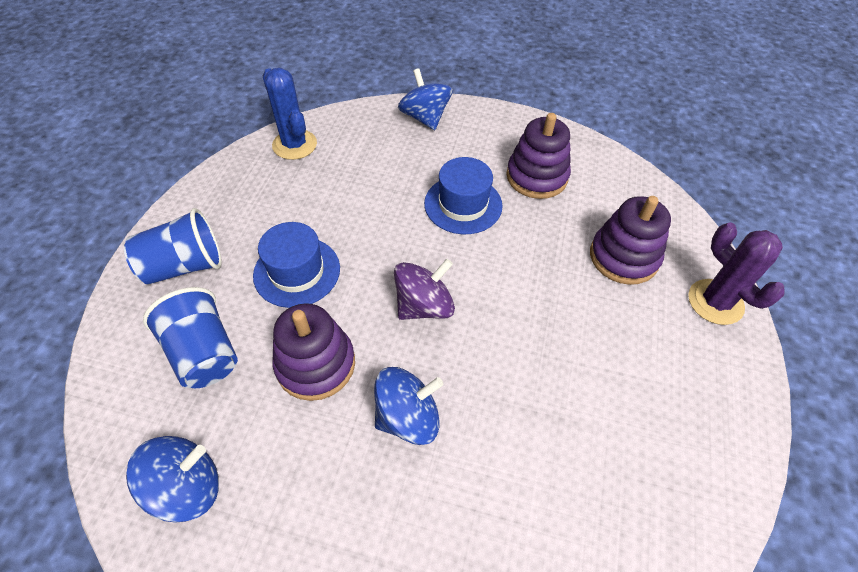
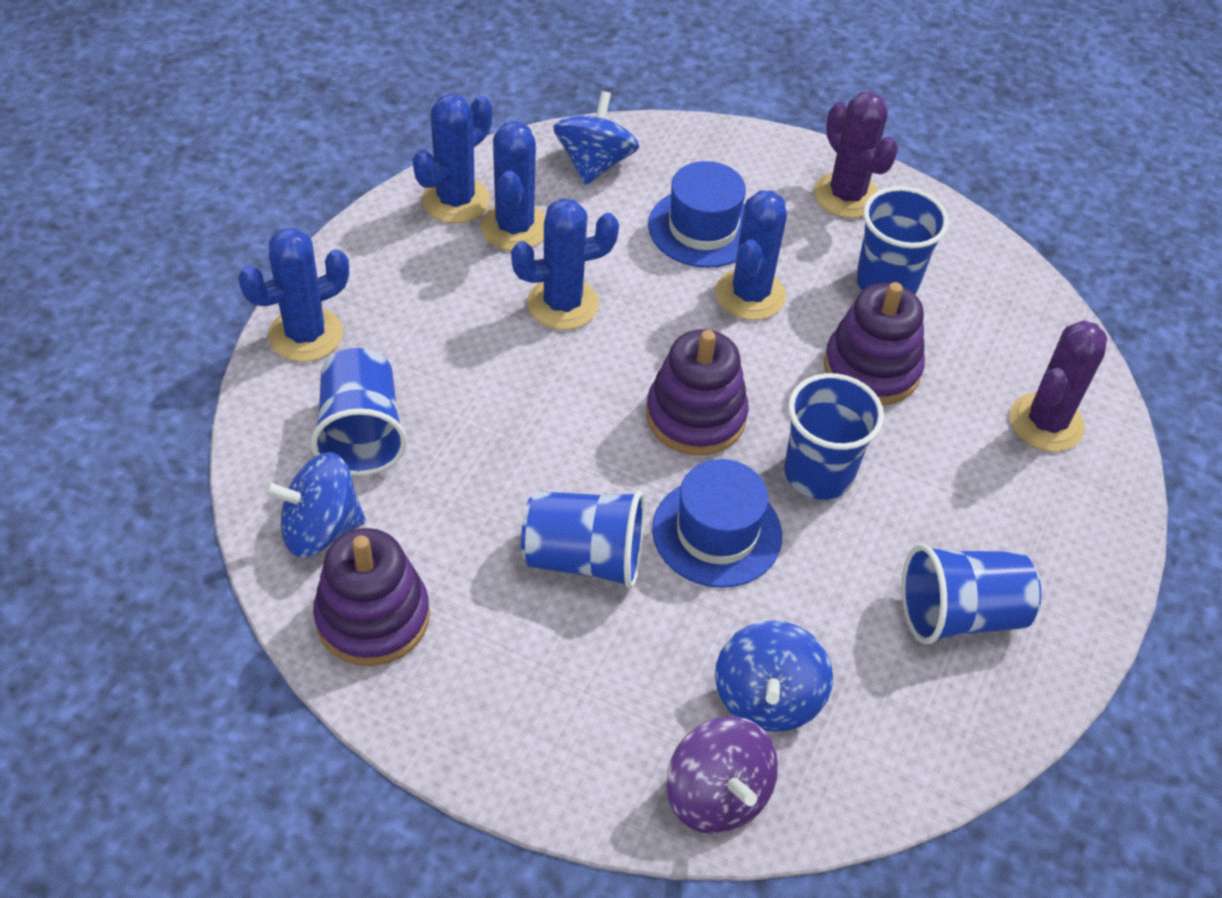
blue cactus: [263,68,317,160] = 1 -> [238,228,349,362] [413,94,492,223] [481,121,546,251] [511,198,619,330] [716,190,787,320] = 5
blue cup: [124,208,222,285] [143,287,238,388] = 2 -> [311,348,407,476] [521,491,645,589] [784,373,884,500] [856,186,949,295] [902,544,1041,645] = 5
purple cactus: [688,223,785,325] = 1 -> [814,92,898,218] [1010,320,1107,452] = 2

